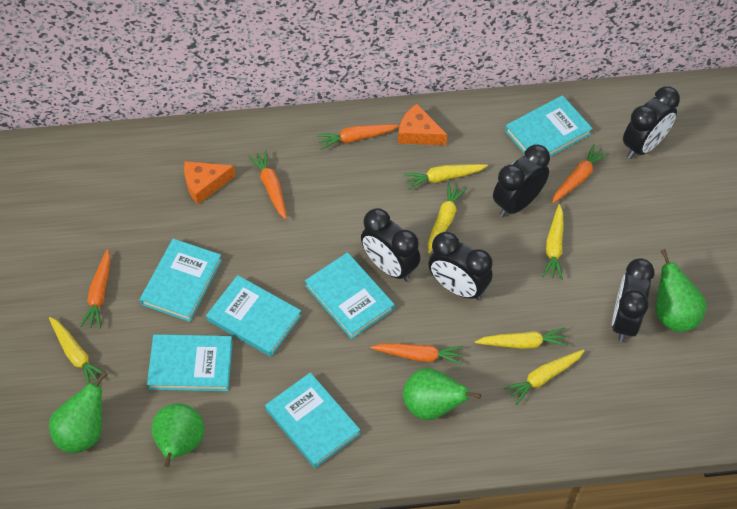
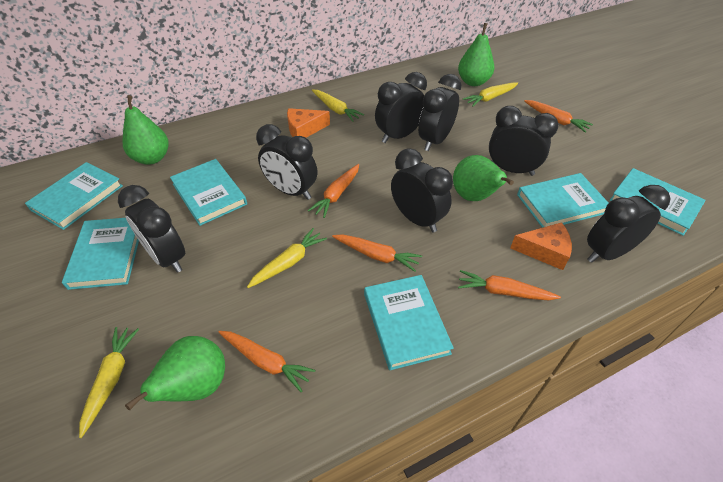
black clock: [361,208,420,282] [428,232,492,300] [493,144,550,217] [612,258,655,342] [623,86,680,159] = 5 -> [118,185,185,273] [256,124,317,200] [375,72,427,143] [391,148,453,233] [418,74,462,151] [489,106,558,176] [587,185,671,263] = 7
yellow carrot: [49,317,108,384] [403,164,488,190] [428,182,467,254] [475,327,568,349] [504,349,585,405] [542,204,564,280] = 6 -> [79,327,139,438] [247,228,327,288] [312,89,364,122] [463,82,518,107] = 4

